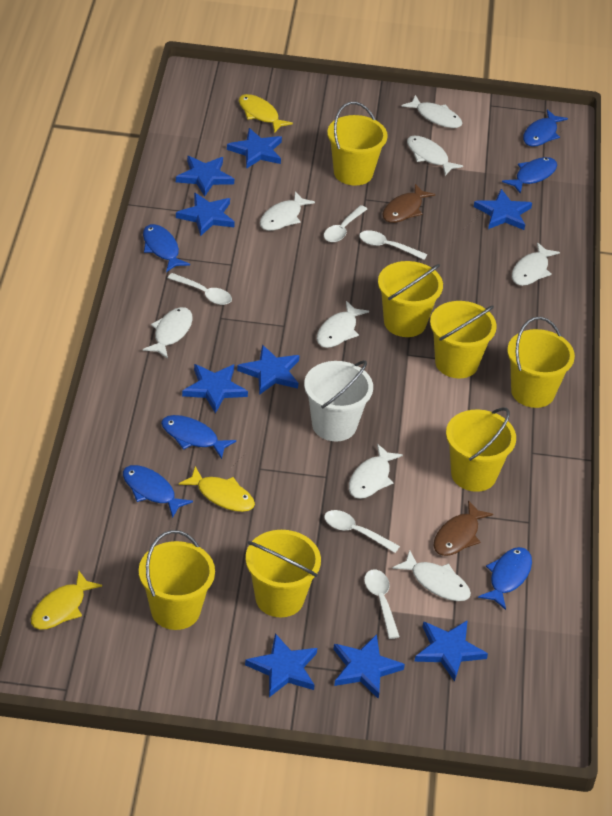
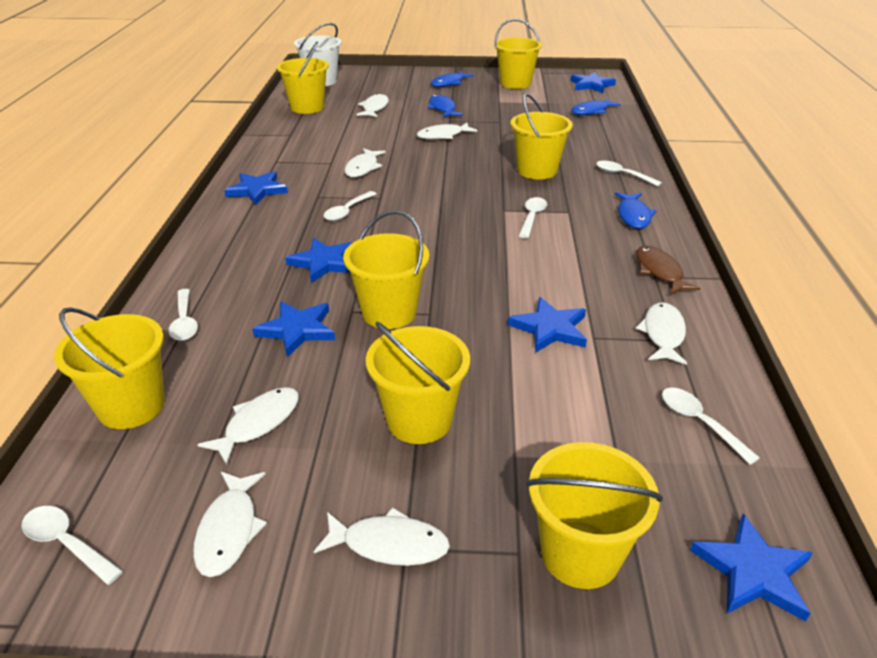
blue fish: [123,465,193,518] [143,224,190,272] [161,415,236,459] [478,547,532,610] [502,157,557,194] [523,110,568,147] = 6 -> [428,94,463,118] [431,71,474,87] [571,98,621,115] [615,192,656,229] = 4
blue star: [176,156,234,196] [176,193,235,236] [182,364,248,414] [227,128,282,169] [237,345,300,395] [245,633,317,697] [333,634,405,699] [414,620,488,682] [474,189,532,230] = 9 -> [224,171,288,205] [252,301,335,357] [285,238,353,283] [508,297,587,353] [570,72,616,93] [690,514,813,622] = 6
brown fish: [382,184,435,223] [433,500,493,556] = 2 -> [636,246,700,295] = 1
white fish: [143,307,193,359] [260,191,315,231] [317,301,369,348] [349,444,403,499] [392,550,471,601] [402,95,463,128] [407,135,463,176] [512,242,560,286] = 8 -> [193,472,267,577] [197,387,299,465] [314,507,450,566] [345,148,386,177] [357,93,389,117] [417,123,477,139] [635,302,687,365] = 7
white spoon: [168,273,232,305] [324,205,367,242] [324,510,400,553] [359,230,427,260] [364,569,400,639] = 5 -> [22,506,123,585] [168,289,198,341] [324,191,376,221] [519,197,547,238] [596,161,662,186] [662,388,760,465] = 6
yellow fish: [31,571,102,630] [179,466,255,512] [239,94,293,133] = 3 -> none = 0

